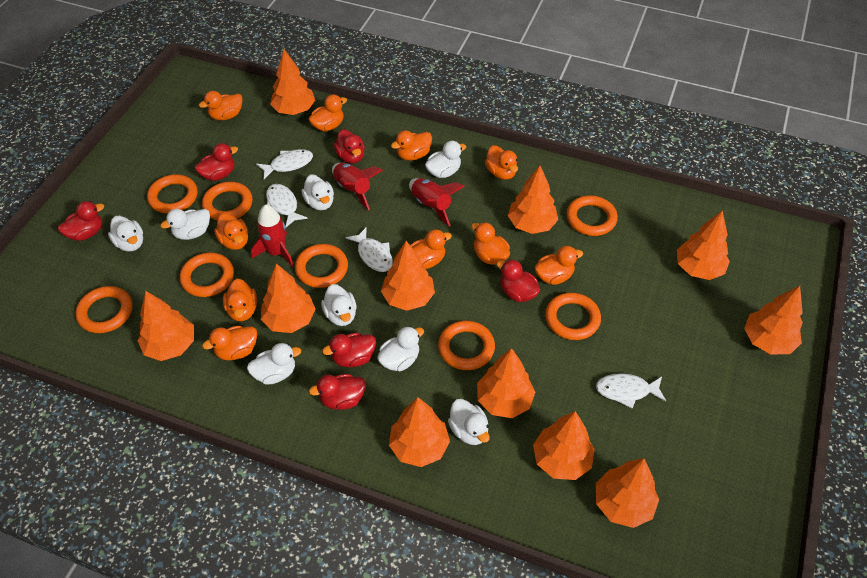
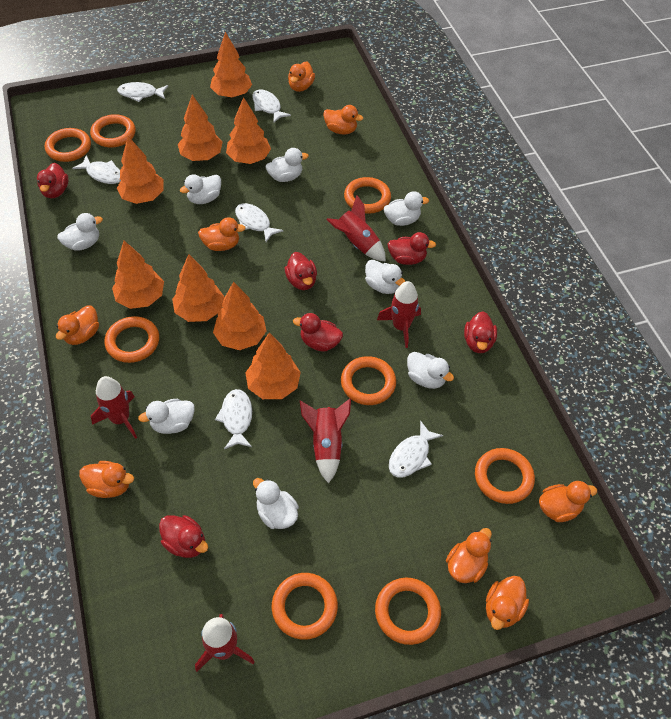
orange duck: [199,91,243,120] [202,326,257,360] [214,213,248,250] [223,279,257,321] [309,95,347,131] [391,130,432,161] [410,229,452,269] [471,222,510,265] [485,145,518,180] [534,246,583,285] = 10 -> [56,305,99,345] [79,461,134,498] [198,217,246,251] [288,62,315,92] [323,105,363,134] [446,528,492,583] [486,576,529,630] [539,481,597,522] = 8
orange tree: [138,291,194,361] [261,264,315,333] [270,49,315,115] [381,241,435,311] [389,397,450,467] [477,348,535,418] [508,166,558,234] [533,411,595,480] [596,458,659,528] [677,210,730,280] [744,286,803,355] = 11 -> [112,241,164,309] [117,136,164,204] [172,254,224,322] [178,95,223,161] [210,32,252,98] [213,282,267,350] [226,97,271,164] [245,332,301,399] = 8
red rocket: [251,204,294,267] [332,163,383,210] [409,178,465,227] = 3 -> [91,376,137,439] [195,614,255,672] [300,399,351,484] [326,195,386,262] [377,281,421,348] = 5
white fish: [256,149,313,179] [266,184,308,227] [346,227,393,272] [596,373,666,409] = 4 -> [72,155,121,184] [117,82,168,102] [215,389,252,449] [235,203,283,242] [252,89,291,123] [389,420,443,478] = 6

